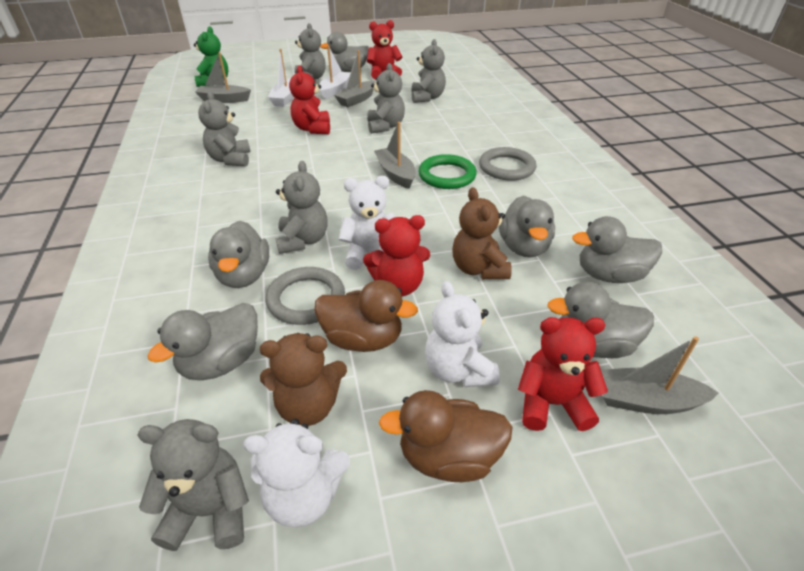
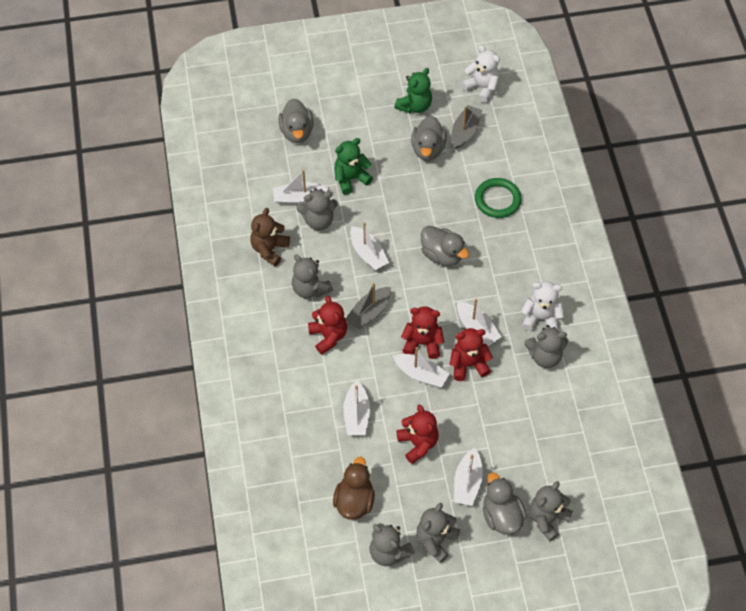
brown duck: [314,280,418,352] [379,390,512,482] = 2 -> [333,457,375,520] = 1
brown teddy bear: [260,333,347,426] [452,187,512,279] = 2 -> [250,208,290,266] = 1
green teddy bear: [194,26,228,87] = 1 -> [334,138,373,195] [394,68,432,113] = 2
grey boat: [195,52,251,103] [334,50,376,107] [374,122,416,189] [601,336,719,414] = 4 -> [346,283,391,329] [452,105,482,149] = 2
grey duck: [147,303,258,380] [208,221,269,288] [320,32,369,72] [499,195,555,258] [547,282,654,358] [572,216,662,283] = 6 -> [278,98,314,143] [411,116,447,161] [421,226,469,266] [483,473,526,534] = 4
grey ring: [266,267,345,325] [479,147,537,181] = 2 -> none = 0
white boat: [268,49,294,107] [319,45,350,99] = 2 -> [273,170,328,205] [343,381,370,435] [350,222,389,270] [393,347,450,388] [454,448,483,506] [457,298,502,346] = 6
white teddy bear: [243,419,350,527] [339,176,395,270] [425,281,500,387] = 3 -> [461,45,500,103] [521,281,564,331] = 2

